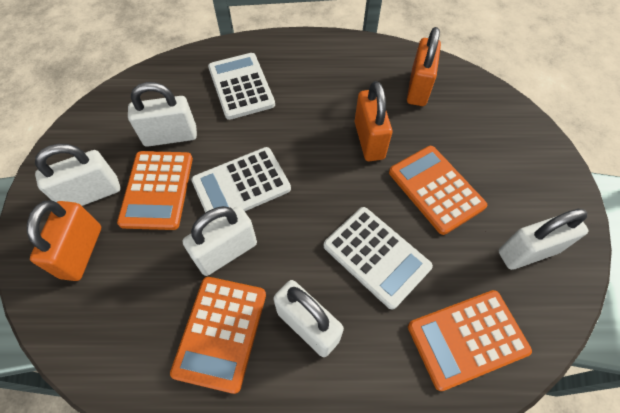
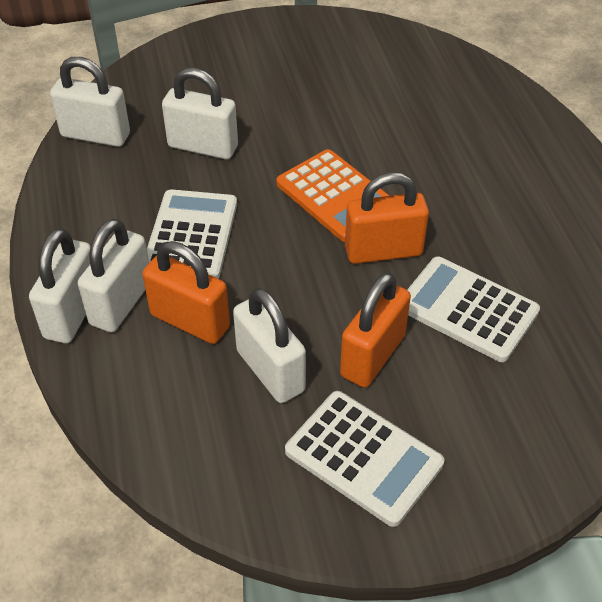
orange calculator: [117,151,193,230] [170,277,266,394] [389,146,487,235] [408,290,532,391] = 4 -> [276,149,389,242] = 1

